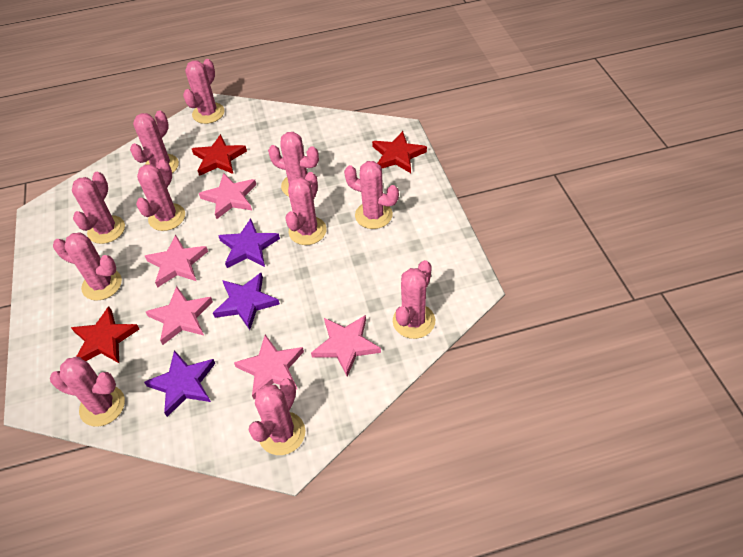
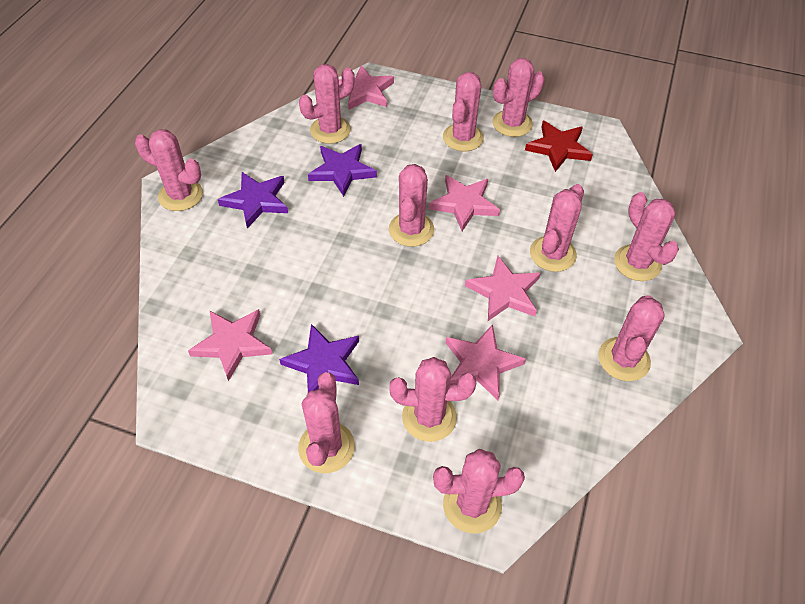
red star: [71,307,139,363] [192,134,247,176] [372,131,427,173] = 3 -> [525,121,593,172] = 1

